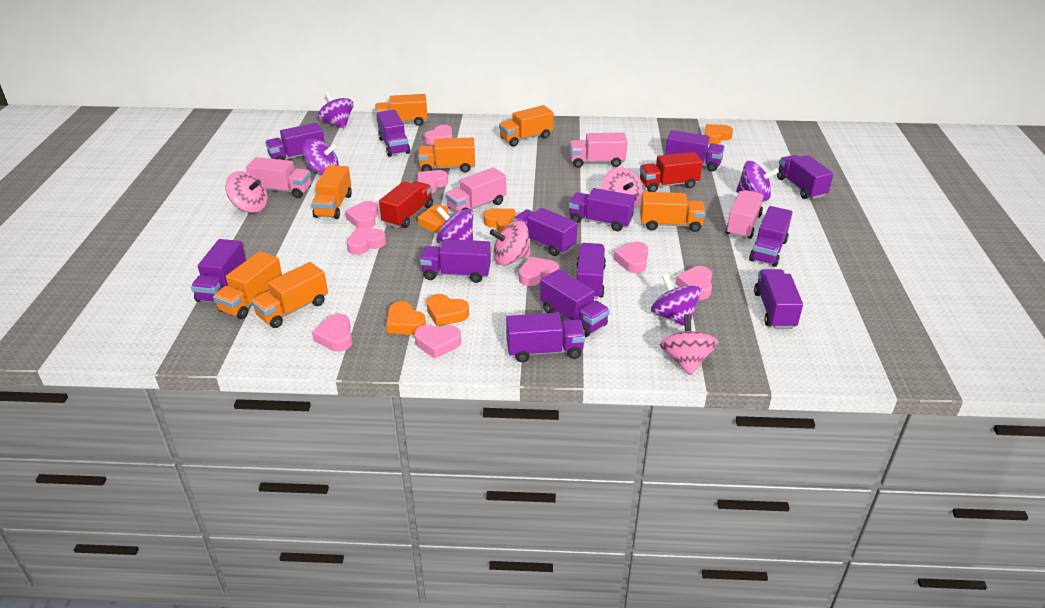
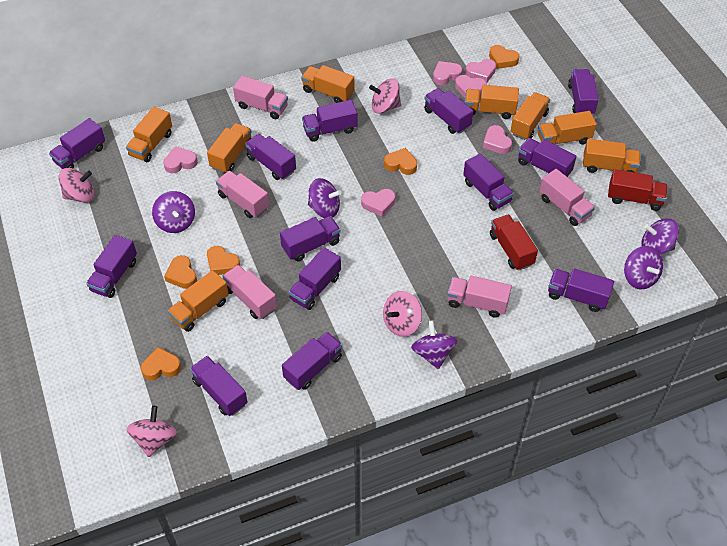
orange truck: [213,251,282,319] [251,262,328,328] [311,165,352,219] [375,94,428,126] [418,138,475,173] [499,105,554,147] [640,192,705,232] = 7 -> [126,107,172,162] [168,270,229,332] [207,123,252,173] [301,65,354,103] [465,85,519,119] [510,92,550,140] [538,111,596,145] [583,139,640,173] = 8
pink heart: [312,314,352,352] [345,201,379,228] [346,227,386,255] [414,325,461,359] [417,170,448,193] [424,125,452,146] [519,257,559,286] [613,242,648,273] [676,266,712,300] = 9 -> [163,146,198,173] [361,189,395,217] [433,61,462,86] [455,75,487,98] [465,59,496,83] [483,125,512,154] = 6
pink truck: [246,157,311,198] [445,167,506,213] [569,132,627,168] [726,190,764,239] = 4 -> [216,171,269,218] [222,265,277,319] [233,76,288,119] [447,276,512,318] [540,169,595,226] = 5

